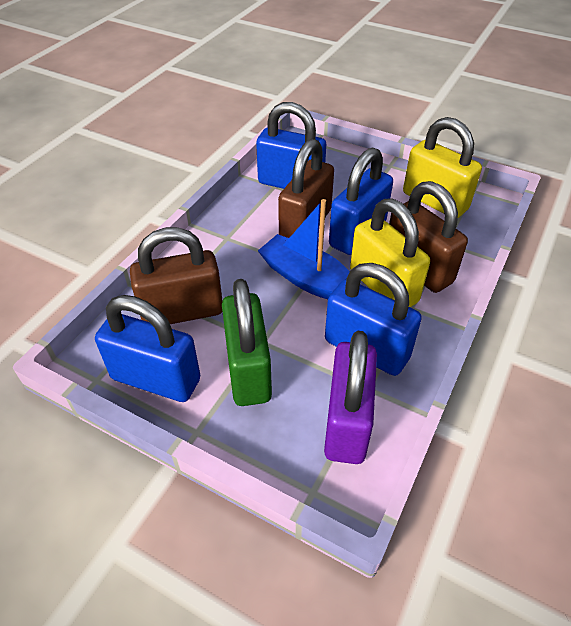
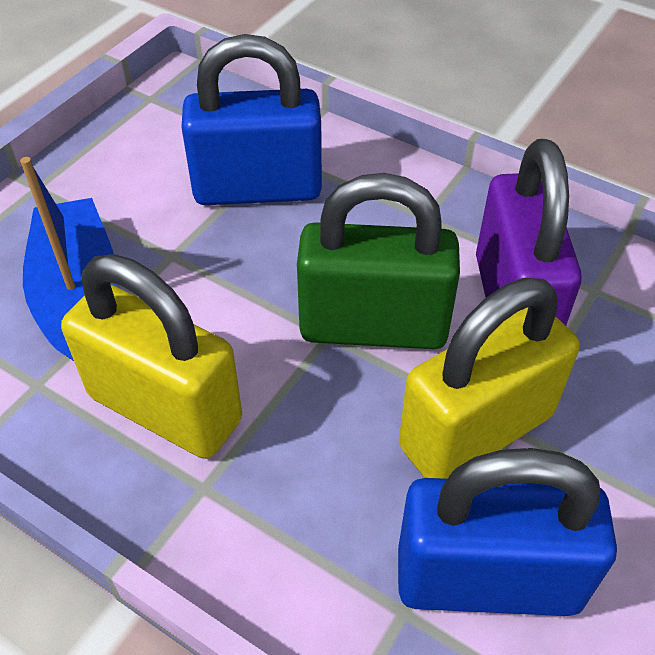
blue padlock: [95,295,200,402] [256,102,326,189] [325,263,422,376] [329,148,393,255] = 4 -> [181,34,322,205] [398,448,617,616] = 2
brown padlock: [130,227,223,324] [278,139,334,238] [389,181,468,293] = 3 -> none = 0

